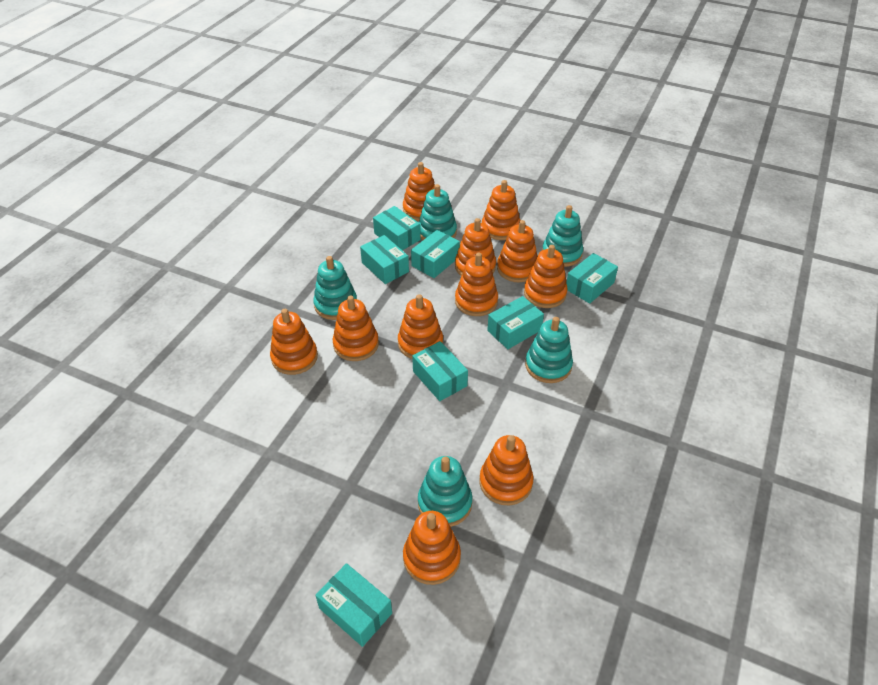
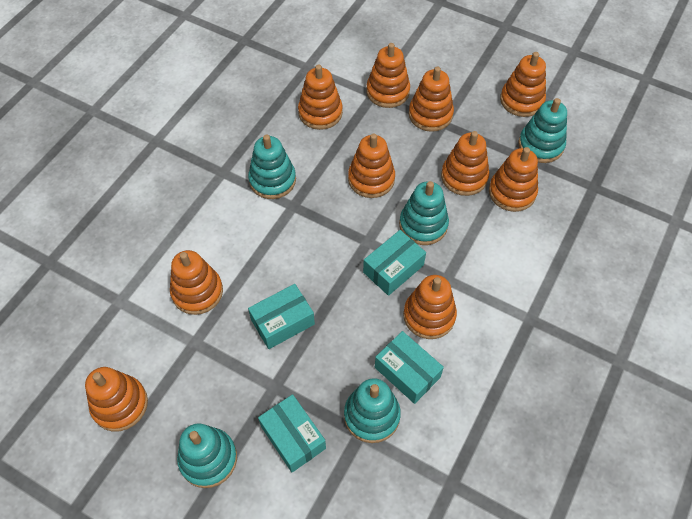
orange stacking toy: [270,309,318,375] [333,296,379,361] [398,294,443,359] [403,162,435,221] [403,511,461,585] [455,218,496,276] [455,252,498,316] [479,435,533,505] [482,180,520,240] [497,220,538,282] [524,245,567,308] = 11 -> [85,367,148,432] [170,250,223,315] [298,64,343,130] [348,133,395,198] [366,43,410,108] [403,275,457,339] [409,66,454,132] [441,131,489,196] [489,147,538,212] [500,52,546,117] = 10
turquoise box: [315,563,392,647] [360,235,409,284] [373,206,421,250] [411,230,460,278] [412,341,468,401] [487,296,544,349] [566,253,618,304] = 7 -> [248,284,315,349] [258,394,326,472] [363,230,426,296] [375,331,444,404] = 4

